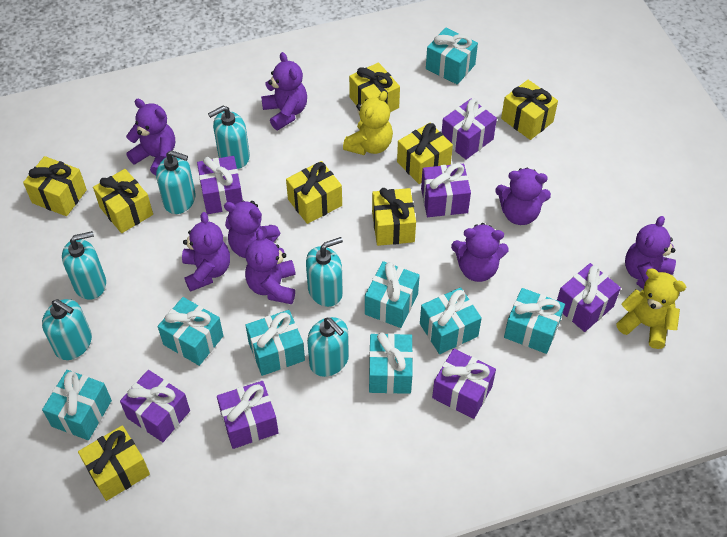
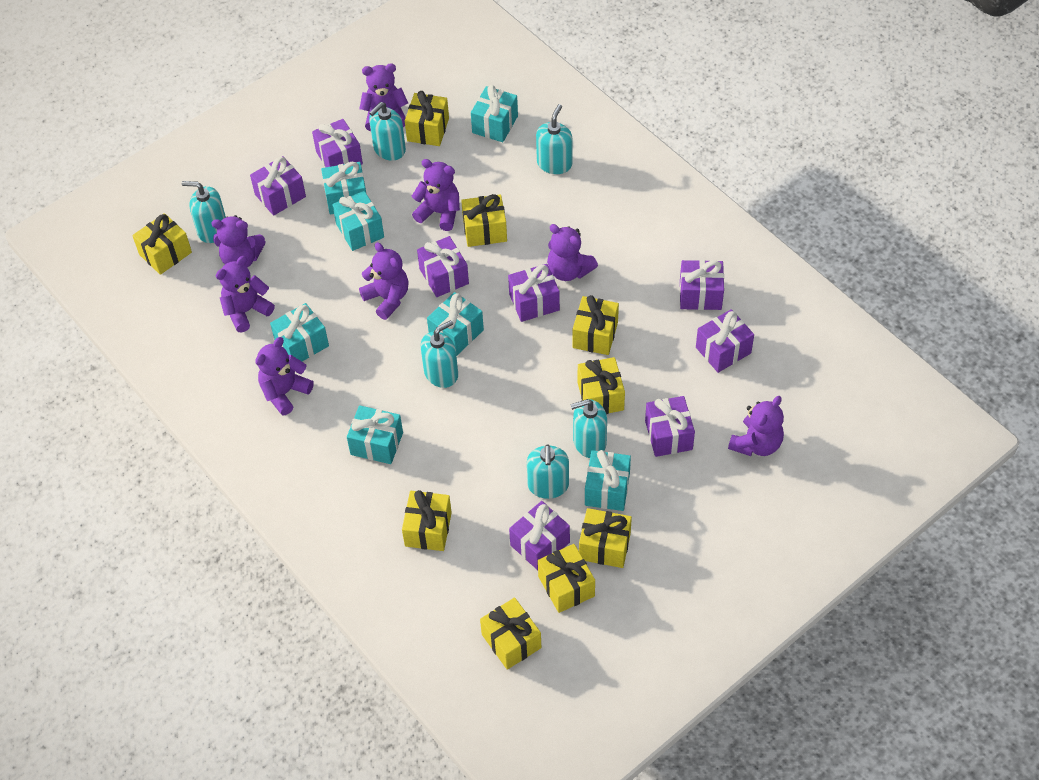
purple gift: [120,370,190,442] [197,156,243,214] [217,381,279,449] [421,163,471,217] [432,349,496,419] [442,99,497,160] [557,263,621,332] = 7 -> [250,156,306,216] [312,119,363,167] [417,236,469,297] [508,264,560,322] [509,501,570,570] [645,396,695,457] [679,260,724,310] [696,309,754,373] = 8
turquoise gift: [42,370,112,440] [158,297,223,366] [246,310,305,376] [365,261,420,328] [369,332,413,394] [420,287,482,354] [426,28,478,85] [504,288,565,354] = 8 -> [270,303,329,361] [321,162,367,215] [332,191,384,251] [347,405,403,464] [427,292,484,356] [471,85,518,142] [585,450,631,511] = 7
yellow gift: [23,156,87,216] [78,425,150,501] [93,169,153,233] [286,161,342,224] [349,62,400,112] [372,188,416,246] [397,123,453,184] [501,80,558,140] = 8 -> [132,213,192,275] [402,490,452,551] [405,91,449,146] [461,194,507,247] [480,597,541,670] [538,544,595,613] [573,295,619,355] [578,357,625,414] [579,508,632,568] = 9
yellow teddy bear: [343,91,393,155] [617,268,686,349] = 2 -> none = 0

